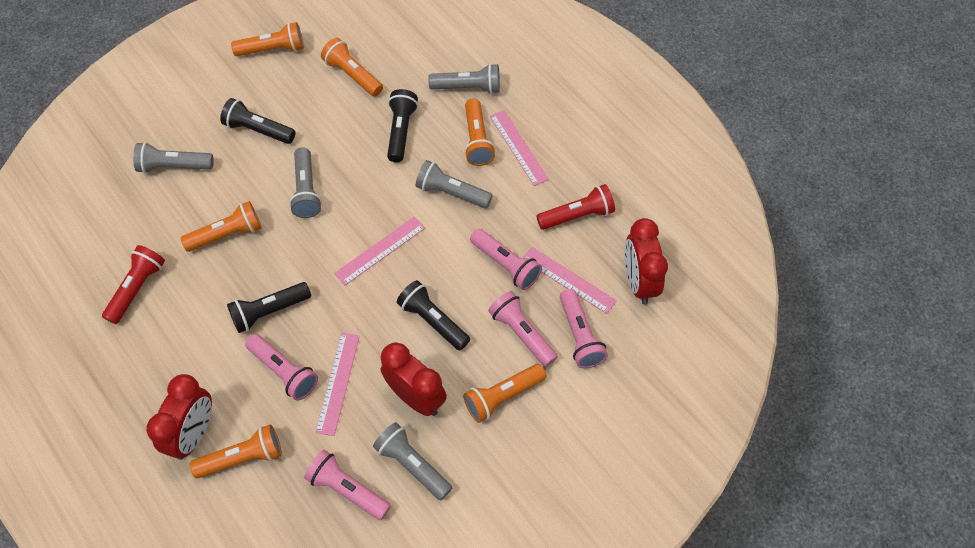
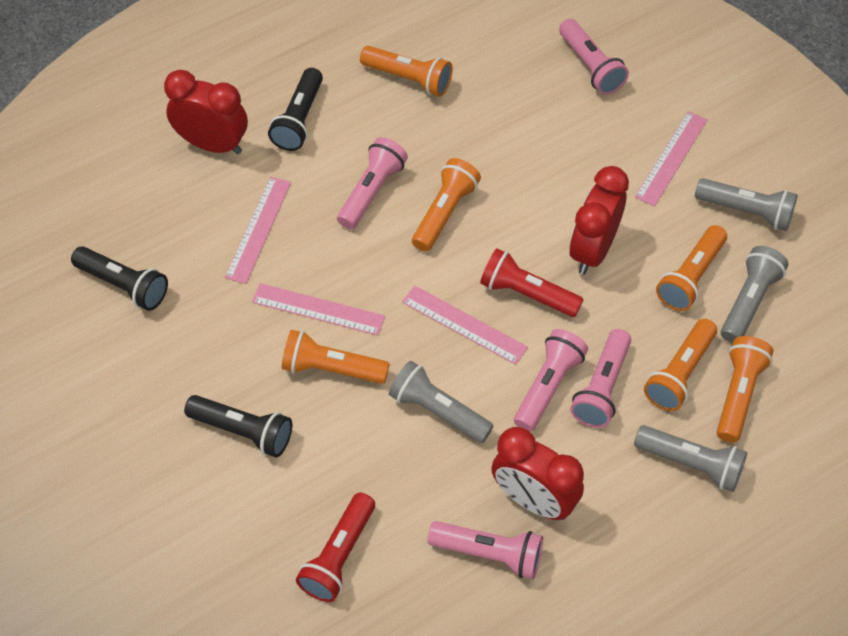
black flashlight: [220,98,296,144] [227,282,311,333] [387,89,418,162] [397,280,470,351] = 4 -> [71,246,168,311] [184,395,292,457] [268,68,323,151] = 3
grey flashlight: [133,142,214,174] [289,147,322,218] [373,422,452,500] [416,160,493,208] [428,64,500,94] = 5 -> [389,361,493,443] [634,425,747,492] [695,178,798,231] [721,246,789,343] = 4

